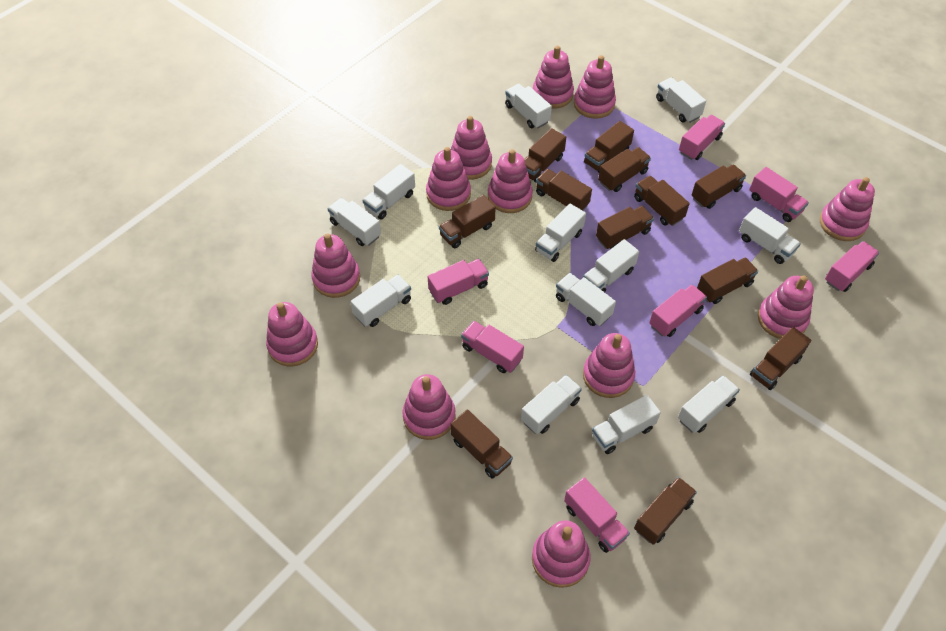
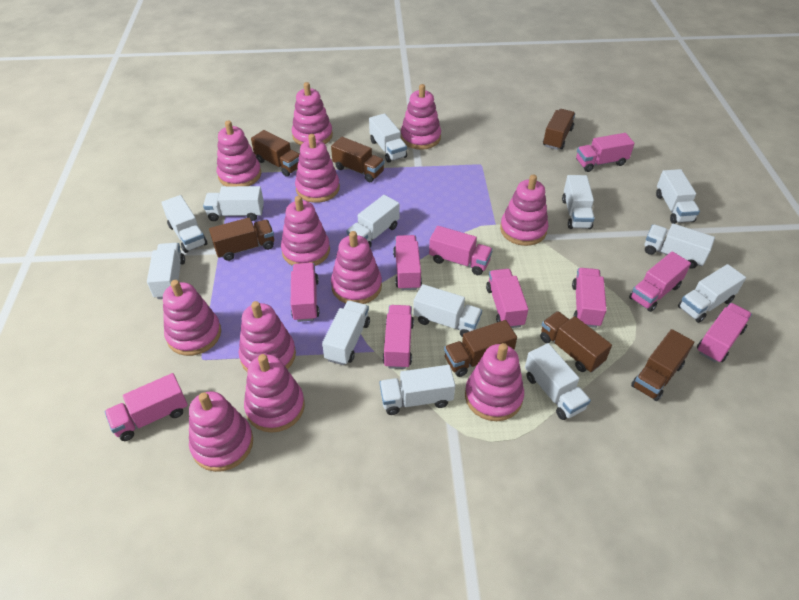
brown truck: [439,195,496,248] [450,409,513,478] [524,128,566,182] [536,169,592,211] [584,121,634,172] [596,206,654,249] [598,147,651,192] [634,176,690,226] [634,477,697,545] [692,164,746,209] [697,257,758,304] [750,327,811,390] = 12 -> [209,217,274,261] [251,130,299,177] [331,137,385,182] [444,320,517,377] [540,311,612,373] [543,109,575,150] [631,329,694,401] = 7
pink truck: [428,259,489,305] [461,321,524,373] [564,477,630,553] [649,284,707,337] [679,115,725,160] [749,167,809,222] [825,241,879,292] = 7 -> [105,373,188,441] [291,263,319,322] [383,305,414,369] [393,235,422,290] [429,226,493,275] [486,269,528,328] [572,268,607,328] [576,133,635,172] [629,251,691,312] [697,303,752,363] = 10
white truck: [328,198,381,246] [351,275,411,327] [363,164,415,220] [505,84,552,128] [521,375,582,434] [535,203,586,262] [556,273,616,326] [583,239,639,292] [592,395,661,454] [656,77,706,123] [678,375,740,433] [739,207,801,264] = 12 -> [147,243,185,299] [161,195,207,253] [203,186,264,221] [322,301,370,365] [347,195,399,248] [369,113,407,163] [380,365,455,415] [413,284,482,337] [525,343,591,420] [562,175,595,229] [645,223,715,269] [656,169,700,224] [678,264,746,323] = 13

